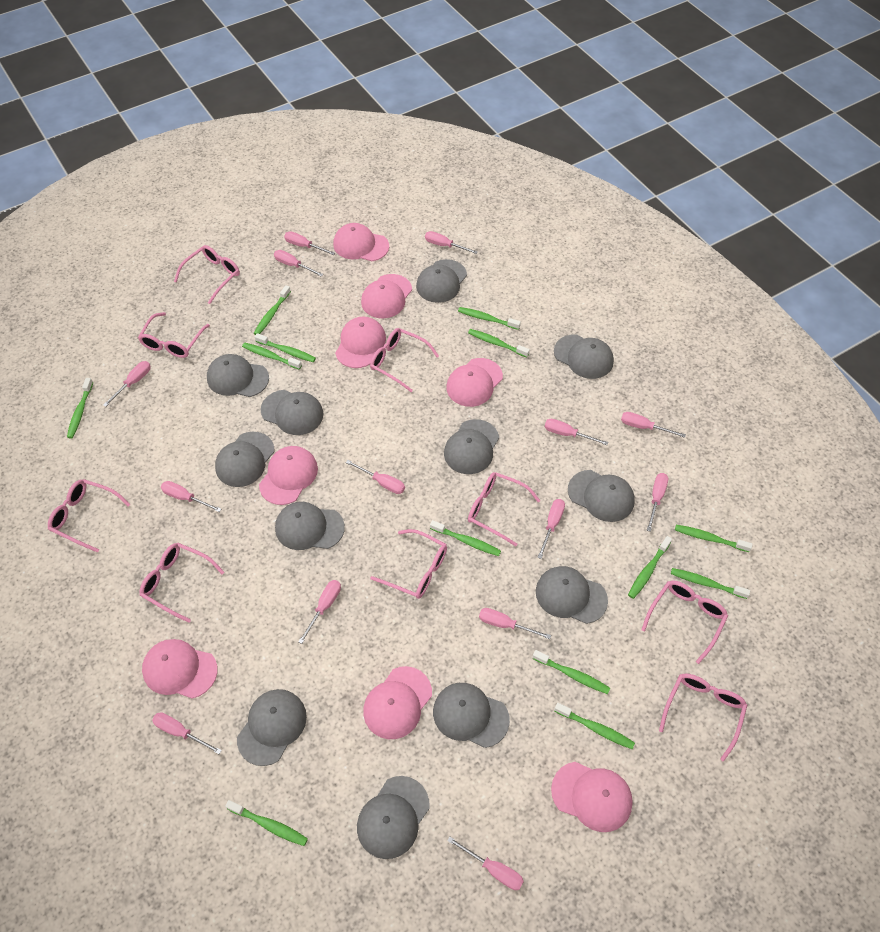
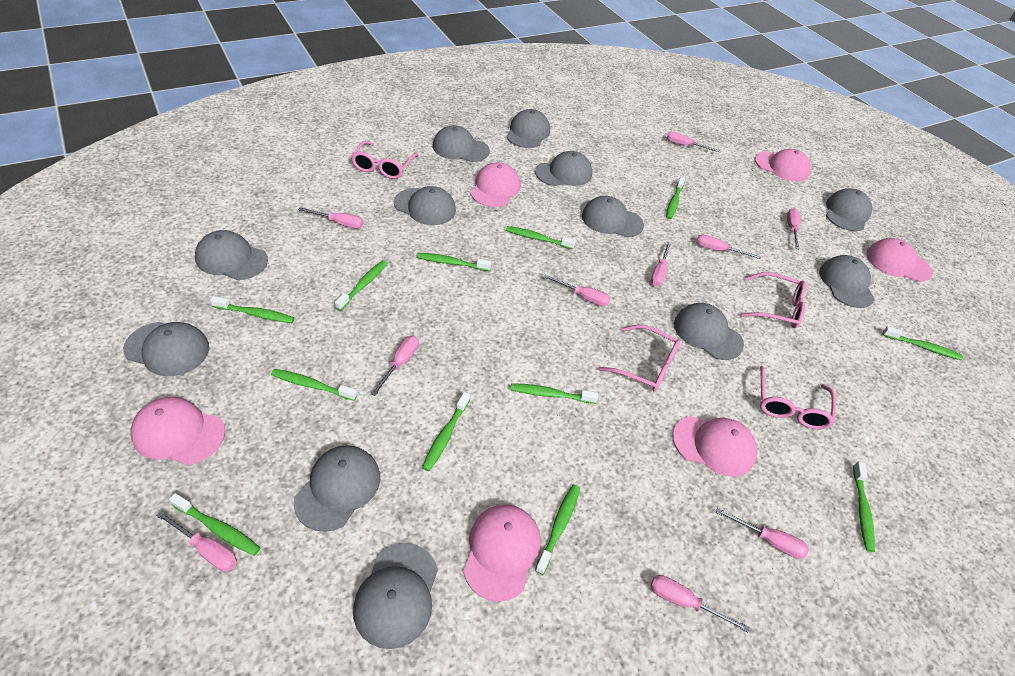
green toothbrush: [67,378,93,438] [225,800,308,846] [242,343,302,370] [254,285,291,335] [255,333,316,362] [430,520,501,556] [458,307,521,330] [468,329,530,358] [532,650,610,694] [554,703,635,749] [628,536,672,599] [671,568,750,599] [675,525,753,552] = 13 -> [169,493,261,556] [210,296,294,323] [271,369,357,401] [335,260,388,311] [417,253,491,271] [422,392,470,471] [506,226,576,249] [510,383,598,404] [535,485,580,575] [666,177,685,219] [853,461,875,552] [882,326,963,360] = 12
pink cap: [142,639,218,699] [259,446,318,505] [333,223,389,261] [335,317,386,368] [361,274,412,319] [363,666,432,739] [446,358,503,407] [551,762,633,832] = 8 -> [131,397,225,465] [463,504,541,602] [471,162,520,207] [672,416,757,477] [755,149,811,181] [866,238,932,282] = 6
pink glasses: [48,479,130,553] [138,312,210,358] [140,543,224,623] [174,245,240,304] [370,328,439,392] [370,529,447,599] [468,472,540,546] [641,580,728,664] [659,673,747,761] = 9 -> [351,141,419,179] [598,325,680,392] [740,272,806,328] [760,366,836,429] = 4
pink screwdriver: [103,361,151,407] [152,712,222,754] [161,481,221,512] [274,250,323,277] [284,231,335,255] [298,580,341,644] [346,460,405,494] [425,231,478,254] [447,837,524,890] [479,608,551,639] [537,499,565,559] [545,419,608,445] [621,412,686,438] [647,473,668,532] = 14 -> [156,511,237,572] [298,207,363,229] [371,336,419,396] [544,274,610,306] [650,575,749,632] [651,242,671,286] [667,132,720,152] [697,235,761,259] [716,508,809,559] [787,208,801,249] = 10

